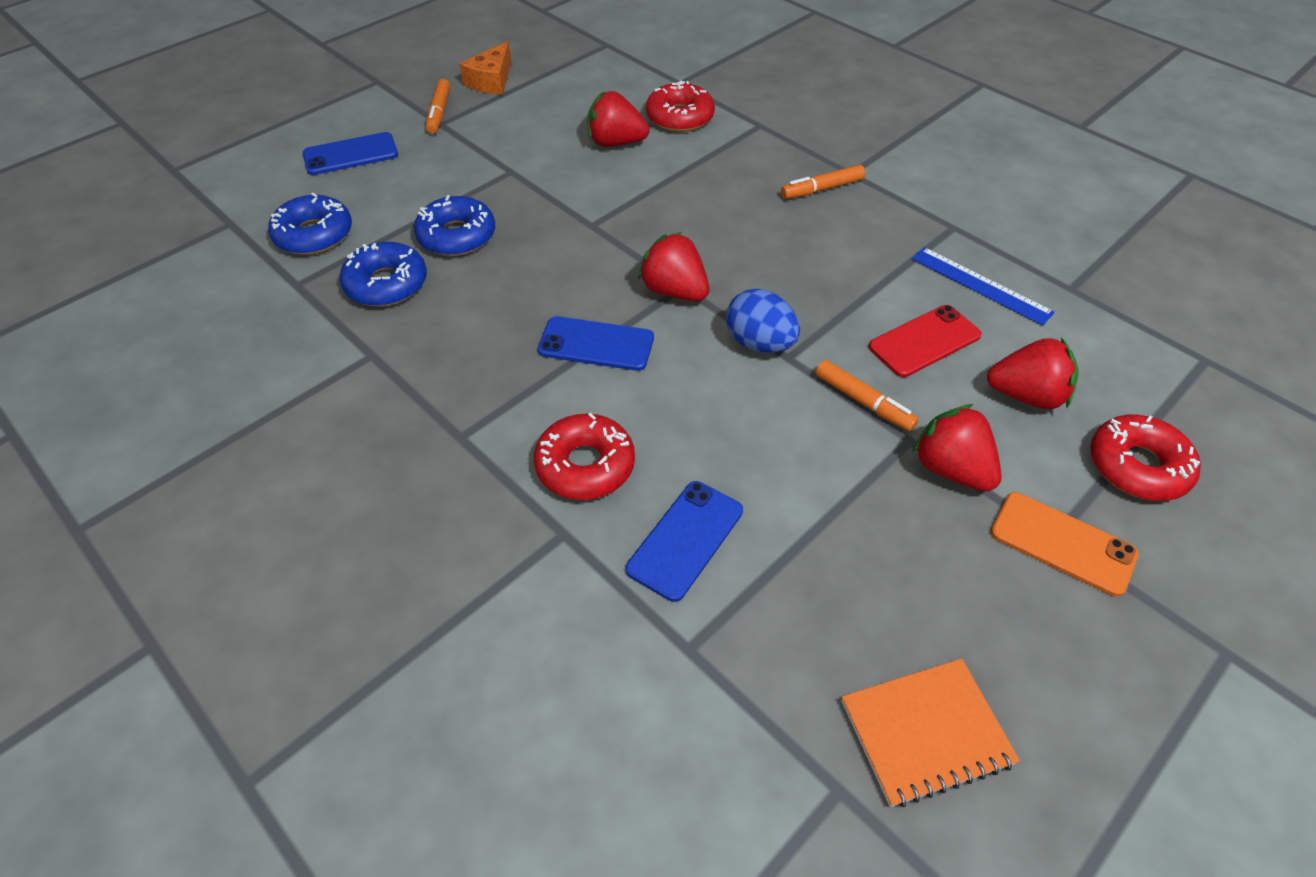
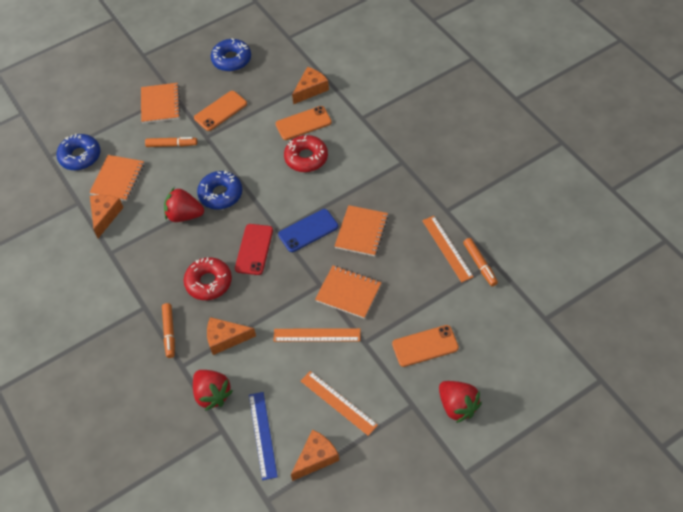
blue egg: [726,289,800,353] = 1 -> none = 0
blue phone: [303,132,398,175] [538,316,654,371] [626,481,743,602] = 3 -> [278,209,338,252] = 1
orange cheese: [460,41,511,95] = 1 -> [90,195,124,238] [207,317,256,355] [291,429,339,481] [292,67,329,104] = 4
orange notebook: [842,658,1020,807] = 1 -> [89,155,144,201] [141,83,180,124] [315,266,382,319] [335,205,388,256] = 4
orange phone: [991,492,1139,597] = 1 -> [194,91,247,131] [276,106,332,140] [392,325,459,367] = 3
orange ruler: none = 0 -> [273,328,361,342] [301,371,378,436] [422,216,474,282] = 3
red donut: [534,413,635,500] [646,81,715,132] [1090,415,1201,501] = 3 -> [184,257,232,300] [284,135,328,172] = 2
red strawberry: [587,91,650,147] [638,232,710,301] [912,404,1002,491] [987,338,1079,409] = 4 -> [164,188,204,222] [193,370,233,411] [439,381,482,423] = 3

